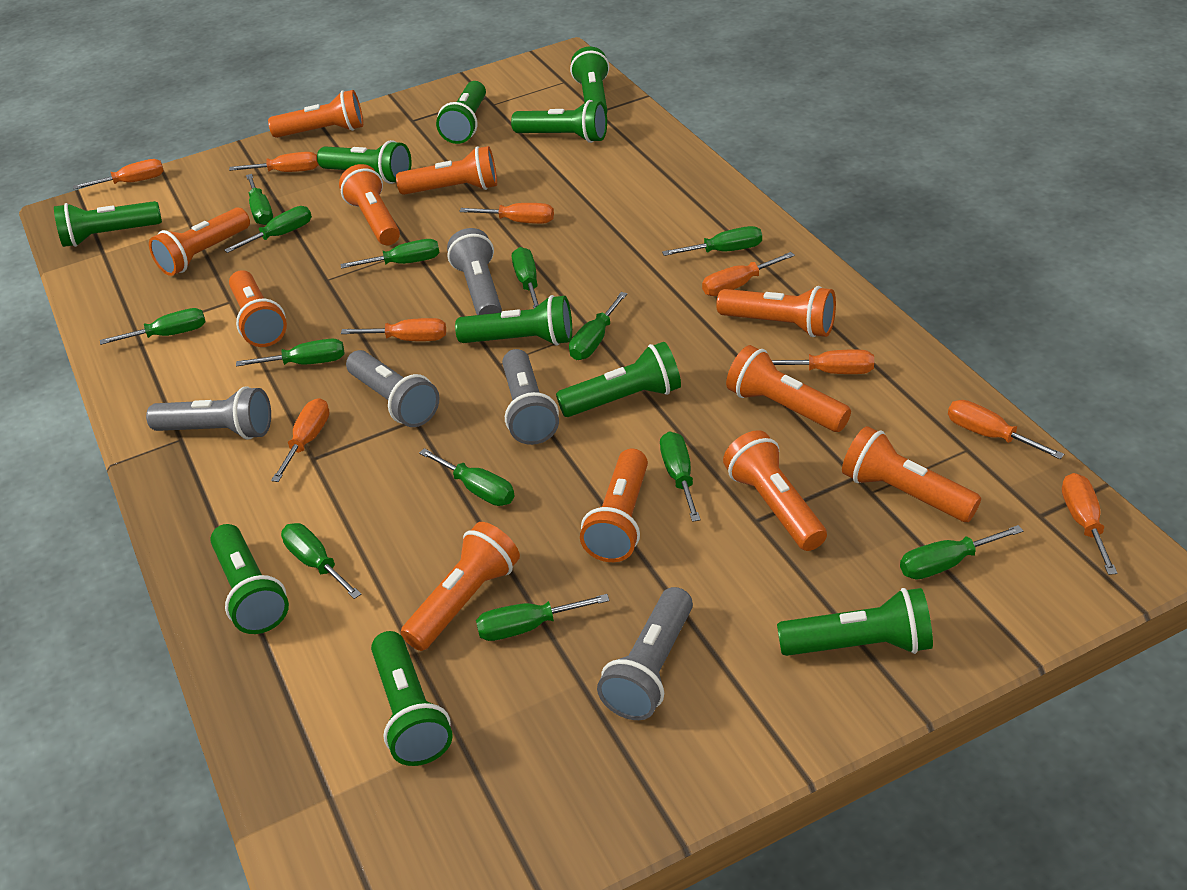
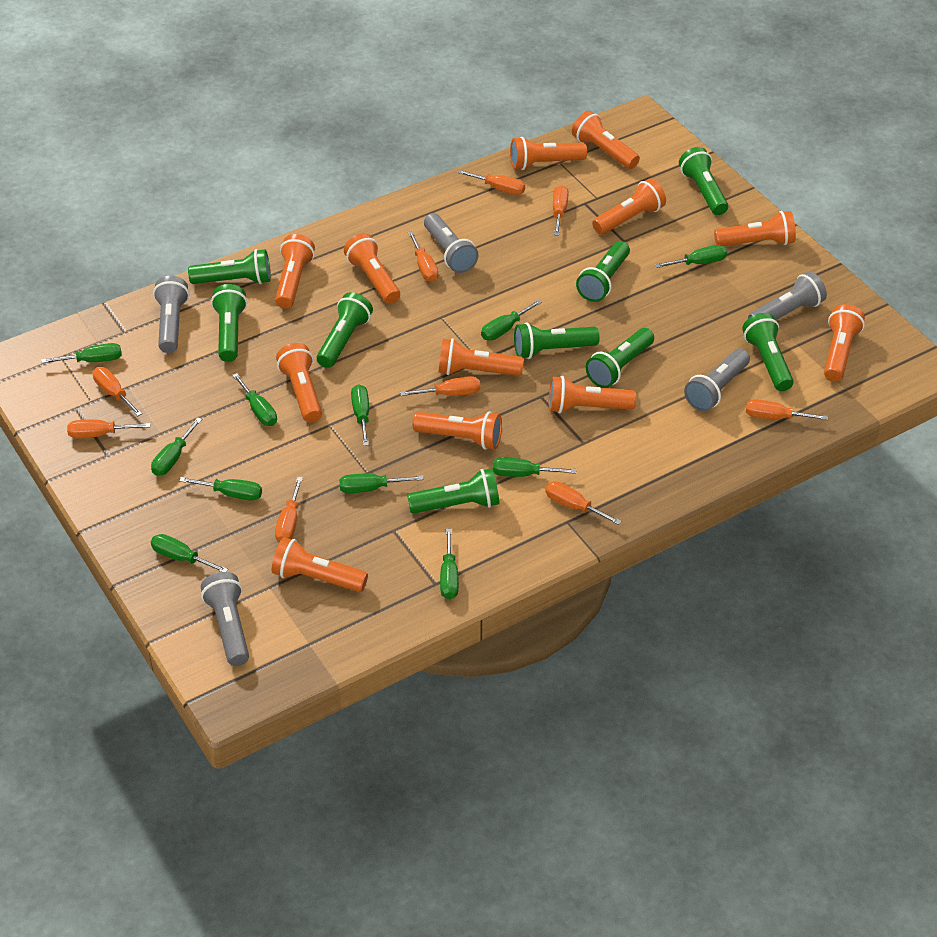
green flashlight: [54,201,162,247] [210,524,289,634] [317,140,412,184] [371,631,453,766] [436,81,486,144] [455,295,572,346] [511,100,607,143] [556,342,681,417] [570,47,609,112] [777,588,933,656] = 10 -> [188,249,271,284] [211,284,247,362] [317,292,373,368] [407,469,500,514] [514,322,600,359] [576,241,630,302] [586,328,654,388] [679,147,728,215] [742,313,794,391] = 9
green screwdriver: [100,308,206,345] [224,206,312,253] [236,339,345,367] [246,174,273,225] [281,523,361,599] [340,239,440,269] [419,448,515,506] [476,594,610,641] [512,247,539,308] [569,292,627,360] [660,431,701,522] [662,226,762,256] [900,525,1023,579] = 13 -> [41,343,122,363] [151,417,202,476] [151,534,228,572] [179,477,262,501] [232,373,277,426] [339,473,424,493] [351,384,369,446] [440,529,459,599] [481,300,542,341] [493,457,576,477] [655,245,727,268] = 11
orange flashlight: [149,207,250,276] [229,270,287,347] [268,90,363,138] [339,164,400,245] [396,146,497,195] [401,522,520,651] [580,449,648,562] [716,286,836,337] [723,430,827,551] [726,345,851,432] [842,426,981,522] = 11 -> [272,537,368,592] [275,234,315,309] [276,343,322,423] [344,233,400,304] [413,411,502,450] [438,338,524,376] [510,137,587,170] [549,376,636,413] [572,111,640,169] [592,178,666,235] [714,211,796,246] [824,304,865,382] = 12

